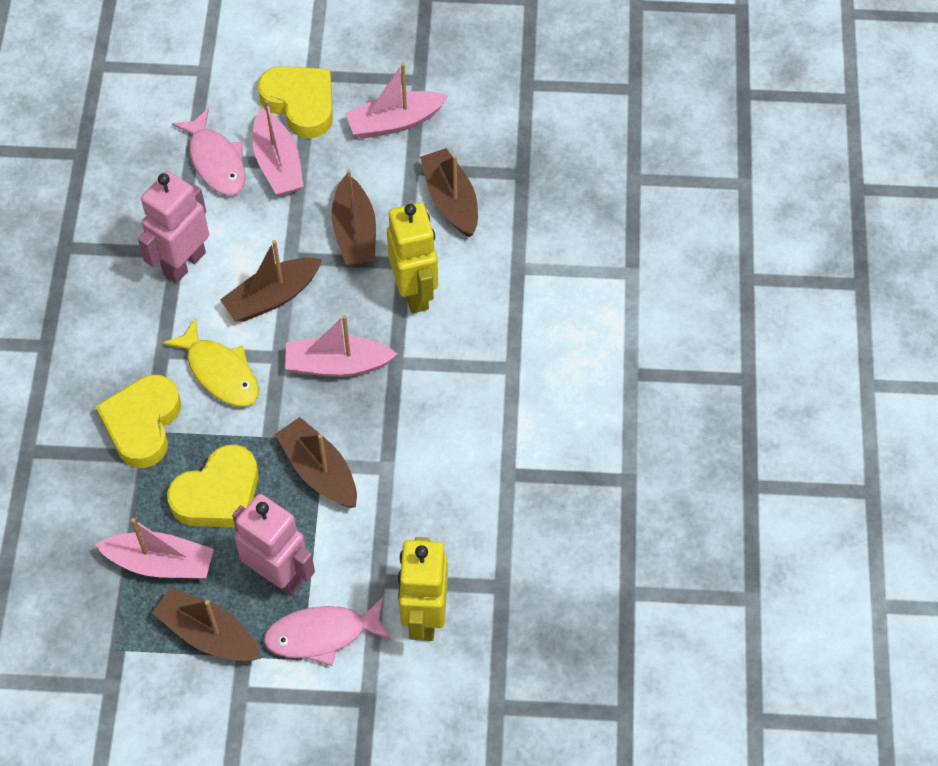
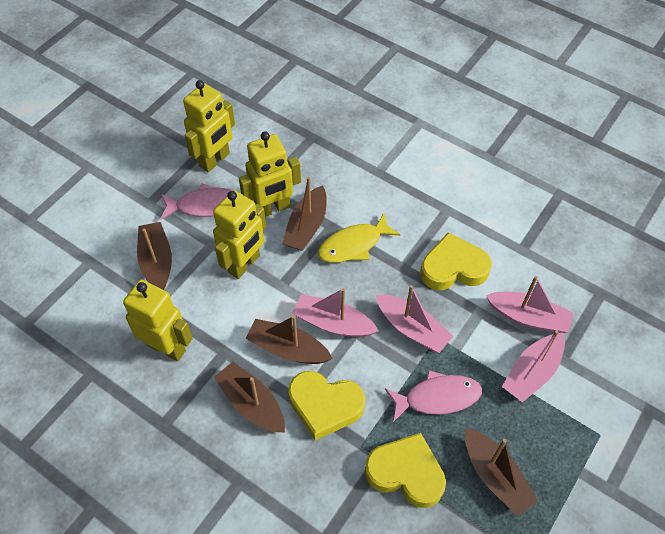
pink robot: [138,171,209,283] [232,494,315,596] = 2 -> none = 0
yellow robot: [387,202,438,313] [398,537,448,641] = 2 -> [123,279,193,362] [183,80,235,172] [213,190,266,279] [239,131,301,217] = 4

